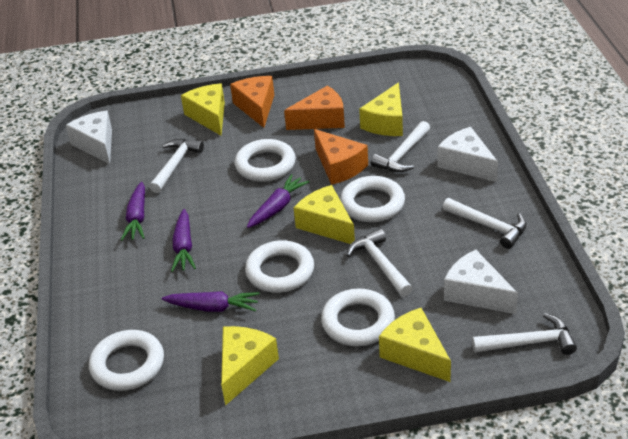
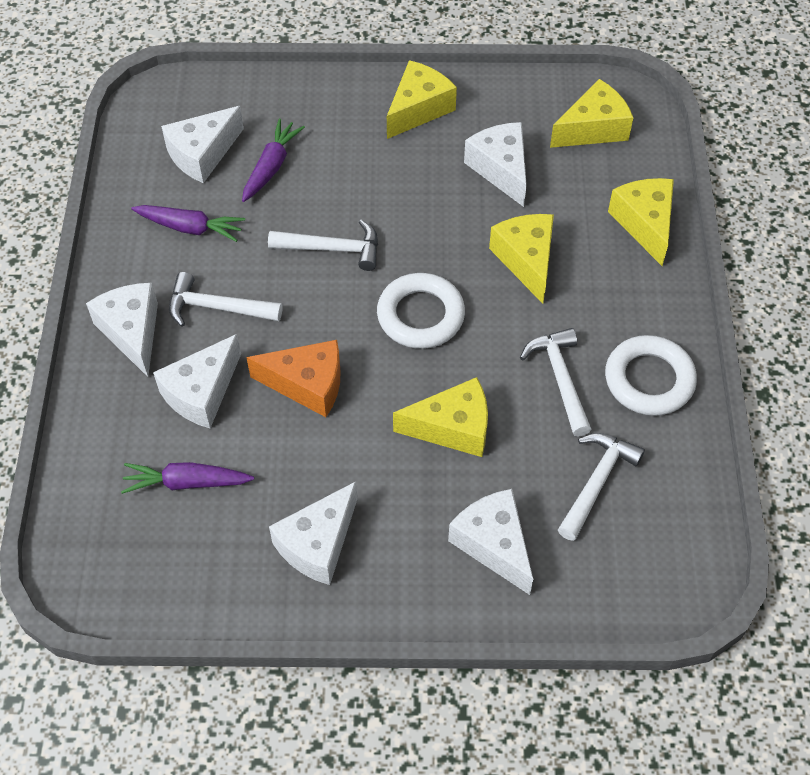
orange cheese: [230,76,274,128] [284,86,345,130] [314,129,368,185] = 3 -> [246,340,341,417] = 1
purple carrot: [121,182,145,241] [162,291,259,312] [171,209,196,272] [247,174,310,228] = 4 -> [121,462,254,494] [131,205,245,242] [242,119,305,202] = 3
white cheese: [66,111,112,164] [437,127,498,182] [444,250,518,314] = 3 -> [86,283,158,377] [153,334,241,428] [161,106,244,183] [269,481,357,585] [448,489,533,595] [464,122,527,207] = 6
white hammer: [149,139,204,193] [346,229,413,297] [371,121,430,172] [443,198,526,249] [472,313,577,355] = 5 -> [169,272,282,327] [268,219,378,271] [520,328,592,437] [558,433,645,541] = 4
white ring: [89,330,164,391] [235,139,296,182] [245,240,314,293] [321,289,395,346] [340,176,405,222] = 5 -> [377,273,465,349] [605,335,697,416] = 2

